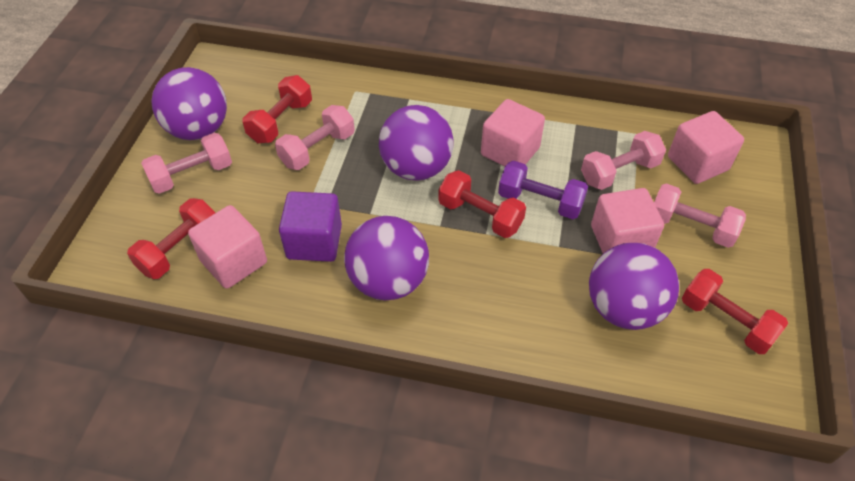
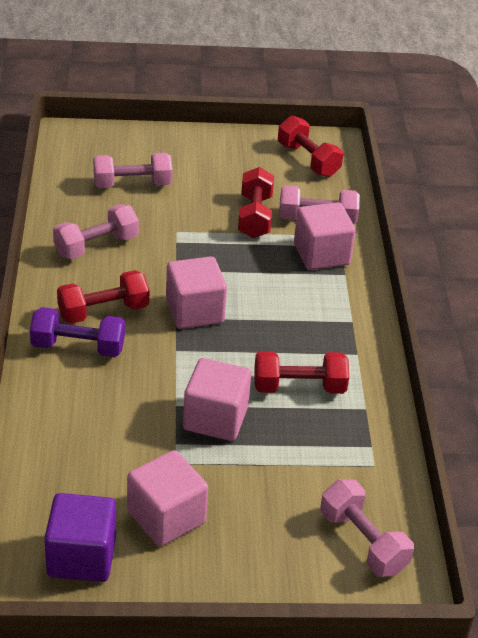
purple ball: [151,67,227,140] [344,216,429,300] [379,105,454,181] [589,243,679,330] = 4 -> none = 0

